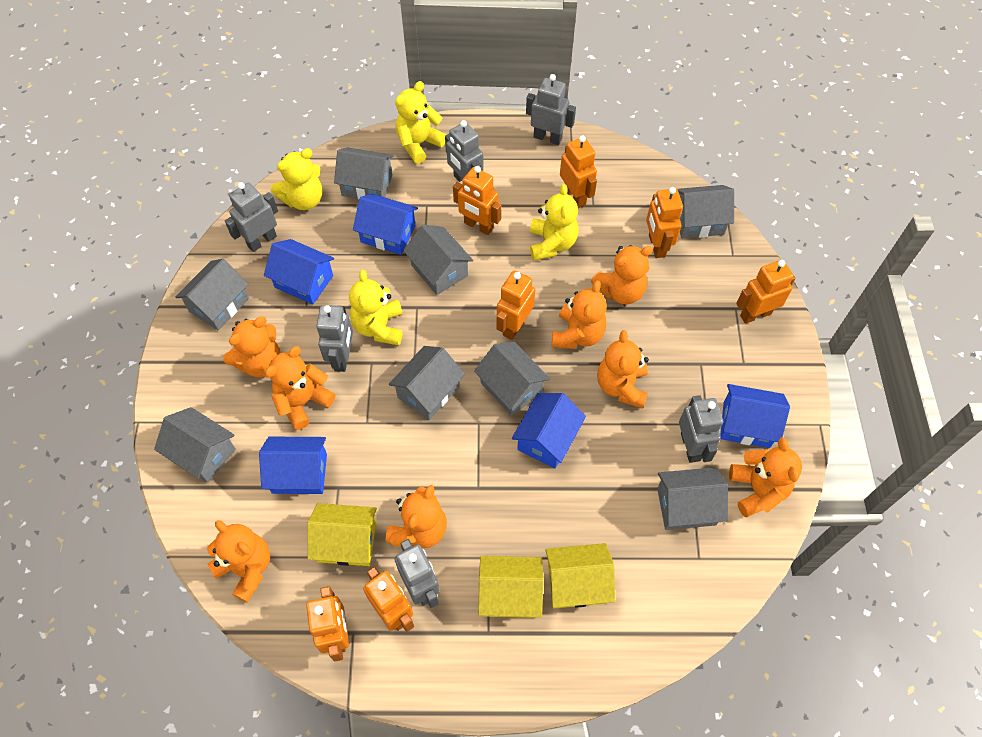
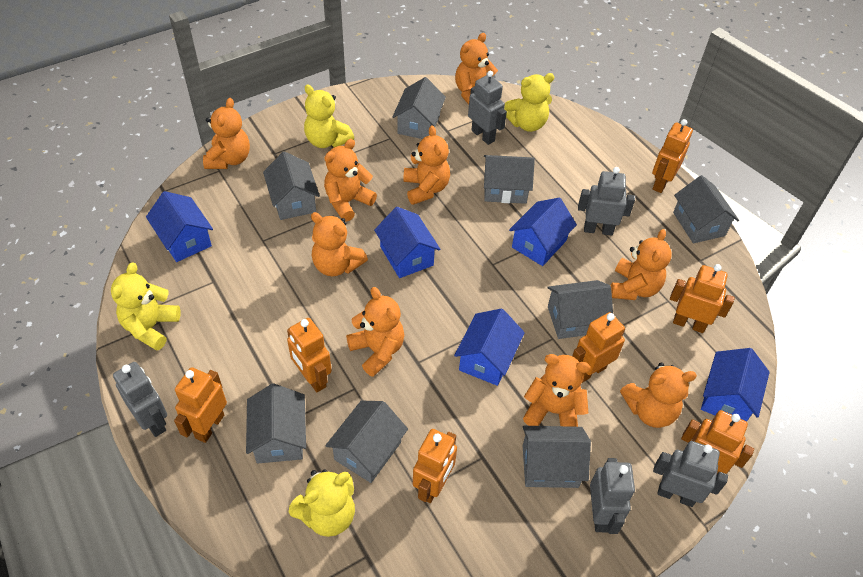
grey robot: [225,182,278,252] [316,305,353,372] [395,539,440,608] [445,120,483,182] [526,74,576,145] [679,395,723,463] = 6 -> [113,362,167,437] [468,71,507,145] [578,167,635,236] [590,458,635,534] [653,441,728,507] = 5
orange teddy bear: [207,520,270,603] [223,317,281,377] [265,346,335,430] [385,485,447,548] [552,280,607,349] [591,245,653,304] [597,330,649,408] [729,437,802,517] = 8 -> [203,98,250,169] [311,212,368,276] [324,139,377,222] [346,287,404,377] [403,125,450,205] [455,33,498,104] [523,354,591,427] [611,229,671,300] [620,363,697,428] = 9
yellow house: [307,503,377,566] [478,556,544,618] [546,543,615,608] = 3 -> none = 0

